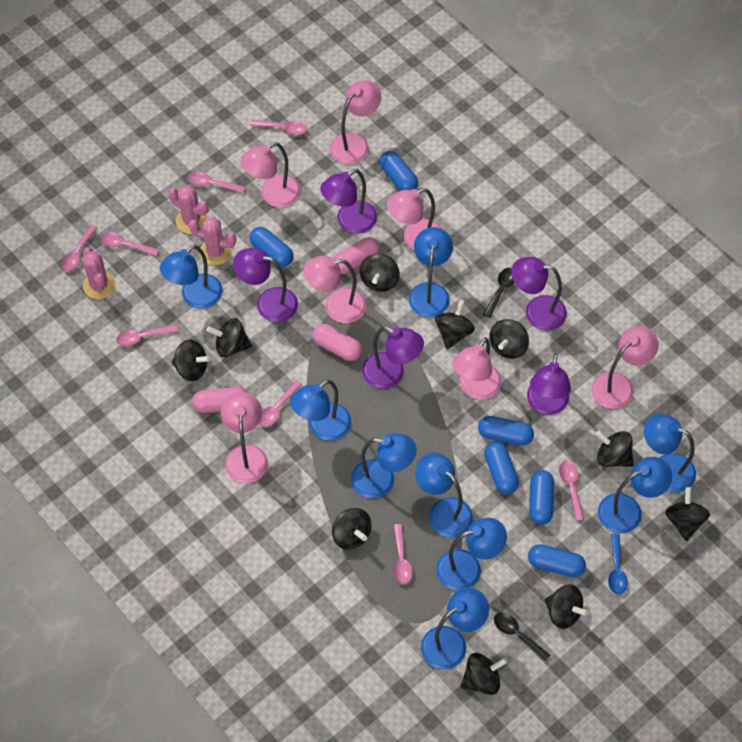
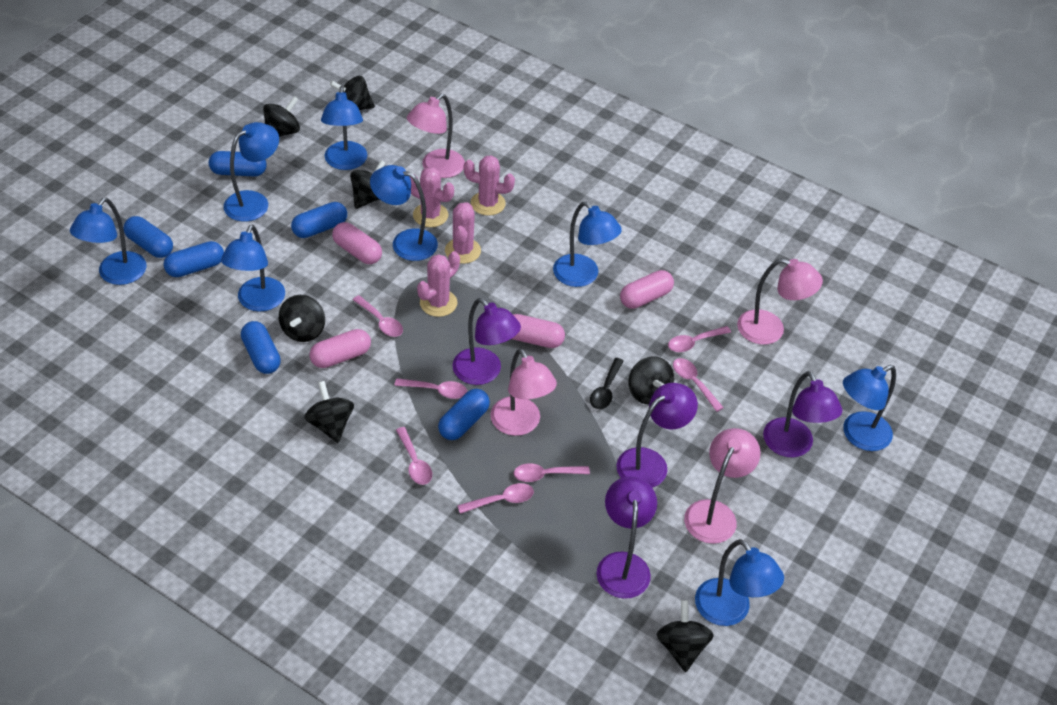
black spinning top: [172,340,211,381] [206,318,252,357] [332,508,371,550] [360,253,400,292] [435,299,475,349] [460,653,507,695] [489,319,529,359] [545,584,589,629] [596,430,633,467] [665,487,710,541] = 10 -> [263,96,300,137] [279,295,325,342] [304,381,354,443] [330,76,375,110] [350,160,386,209] [628,356,674,404] [657,600,714,672] = 7
black spoon: [483,268,515,318] [494,612,551,661] = 2 -> [590,358,624,409] = 1
blue lamp: [160,245,223,309] [290,379,351,441] [351,433,417,499] [409,227,453,317] [415,453,473,537] [421,588,489,669] [436,518,507,591] [598,457,672,533] [644,414,696,492] = 9 -> [70,198,147,285] [221,225,285,312] [224,122,279,222] [321,86,367,170] [370,165,438,261] [553,202,622,287] [695,539,784,626] [843,365,896,451] = 8
blue spoon: [608,534,628,595] = 1 -> none = 0
pink cactus: [83,247,116,299] [168,185,208,234] [189,217,236,265] = 3 -> [409,167,454,227] [417,251,460,317] [445,202,481,264] [464,155,515,216] = 4
pink capsule: [192,387,246,413] [312,324,362,361] [334,237,380,274] = 3 -> [309,329,371,368] [332,222,382,264] [512,314,565,348] [620,270,674,309] = 4
pink lamp: [221,392,268,483] [241,142,301,207] [304,256,366,323] [330,80,381,165] [387,188,442,250] [453,338,502,399] [591,326,659,409] = 7 -> [407,94,465,178] [490,349,557,436] [684,428,761,544] [737,258,823,345] = 4
pink spoon: [61,225,97,271] [101,232,159,256] [116,325,178,346] [188,172,246,193] [250,119,307,135] [259,380,302,427] [393,524,413,585] [559,461,584,521] = 8 -> [353,295,403,337] [394,378,467,399] [396,427,432,485] [457,483,534,514] [514,463,590,482] [668,326,731,352] [673,358,724,412] = 7
purple lamp: [233,248,298,322] [320,169,377,234] [362,327,424,389] [511,257,567,331] [527,353,571,415] = 5 -> [453,298,521,385] [597,476,657,599] [617,383,698,488] [763,371,842,457] = 4

